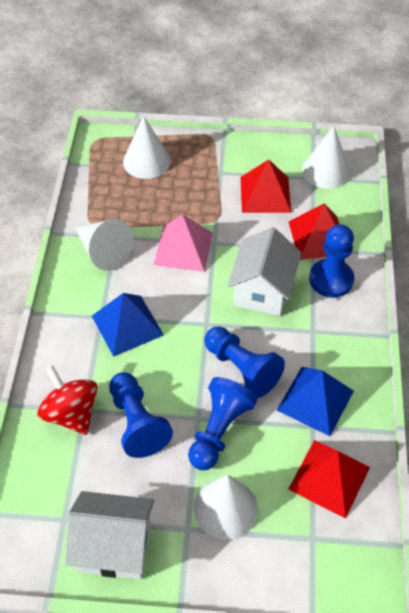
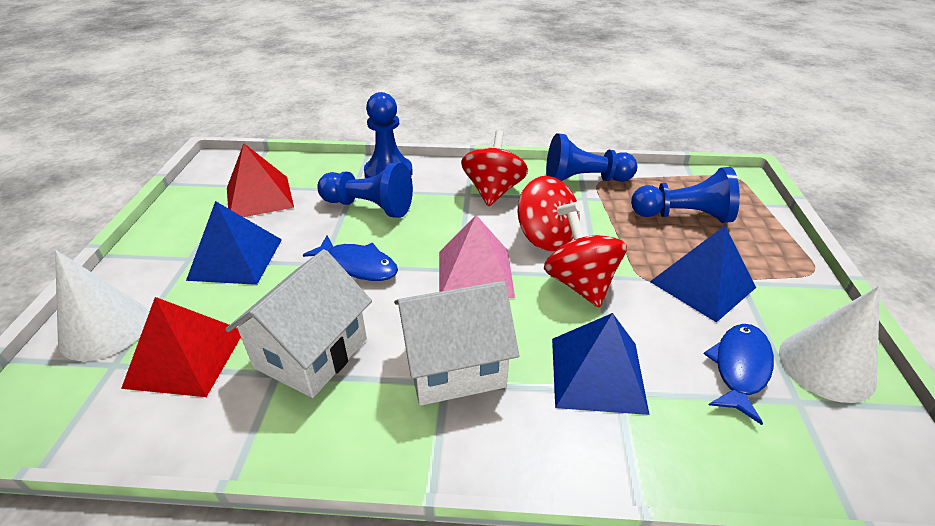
blue fish: none = 0 -> [303,235,398,281] [704,324,774,425] = 2
blue pyramid: [92,293,164,357] [277,367,354,436] = 2 -> [186,201,282,285] [552,313,650,415] [650,226,756,323] = 3
red pyramid: [240,159,291,213] [288,440,370,519] [289,203,339,260] = 3 -> [121,297,241,397] [227,143,294,217] = 2
red spinning top: [37,365,98,435] = 1 -> [461,130,528,206] [518,176,583,251] [544,211,627,307] = 3
white cone: [75,219,133,271] [123,116,171,179] [194,475,258,540] [302,126,350,189] = 4 -> [55,250,149,361] [779,286,880,403] = 2

